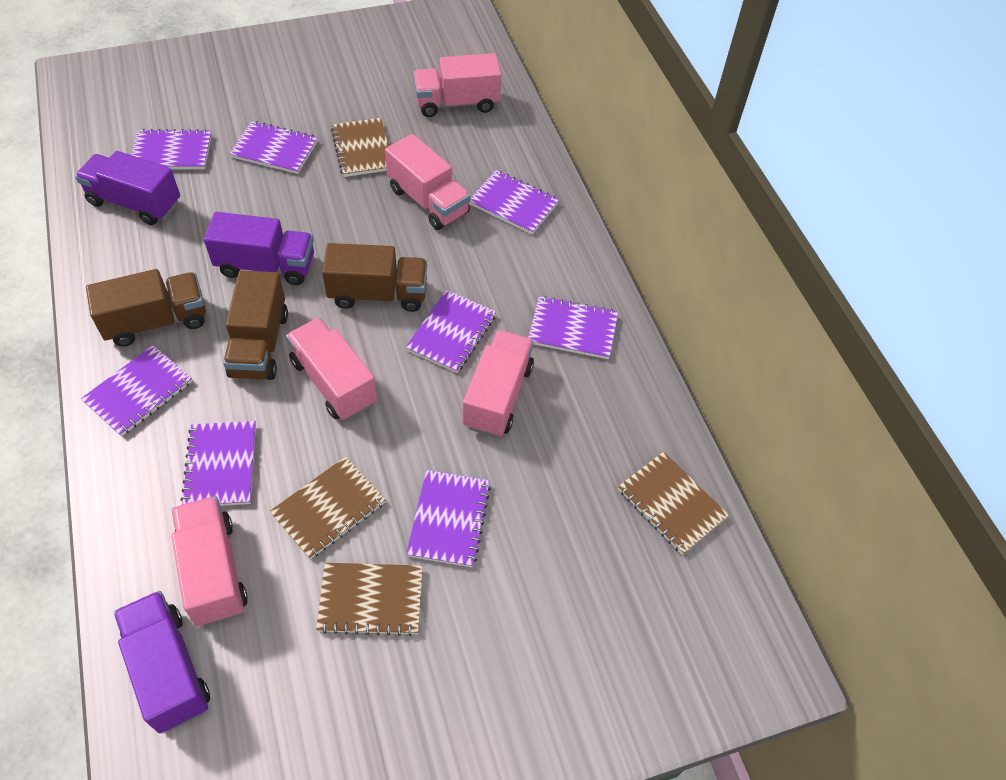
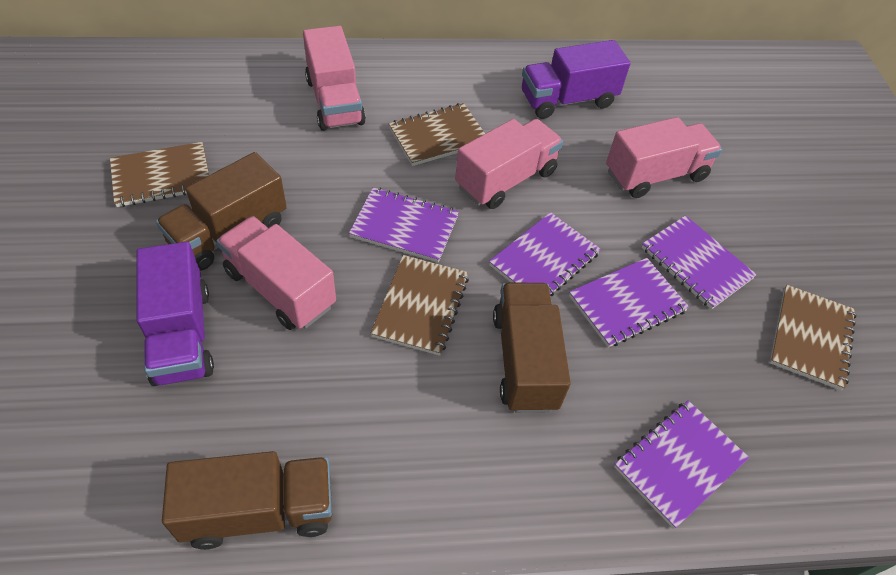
pink truck: [171,496,248,626] [286,318,377,420] [385,134,471,230] [413,53,501,117] [463,330,534,437] = 5 -> [217,216,336,330] [303,26,366,131] [455,119,563,209] [606,117,722,198] = 4
purple notebook: [81,345,192,437] [132,129,212,169] [181,421,256,506] [230,121,318,174] [405,290,496,373] [406,470,491,567] [469,170,559,234] [528,296,618,359] = 8 -> [349,187,459,262] [489,212,601,296] [569,258,689,348] [614,400,749,529] [642,215,757,309] = 5
purple truck: [75,151,180,225] [114,591,210,734] [204,212,314,285] = 3 -> [136,242,214,386] [522,40,631,119] = 2

